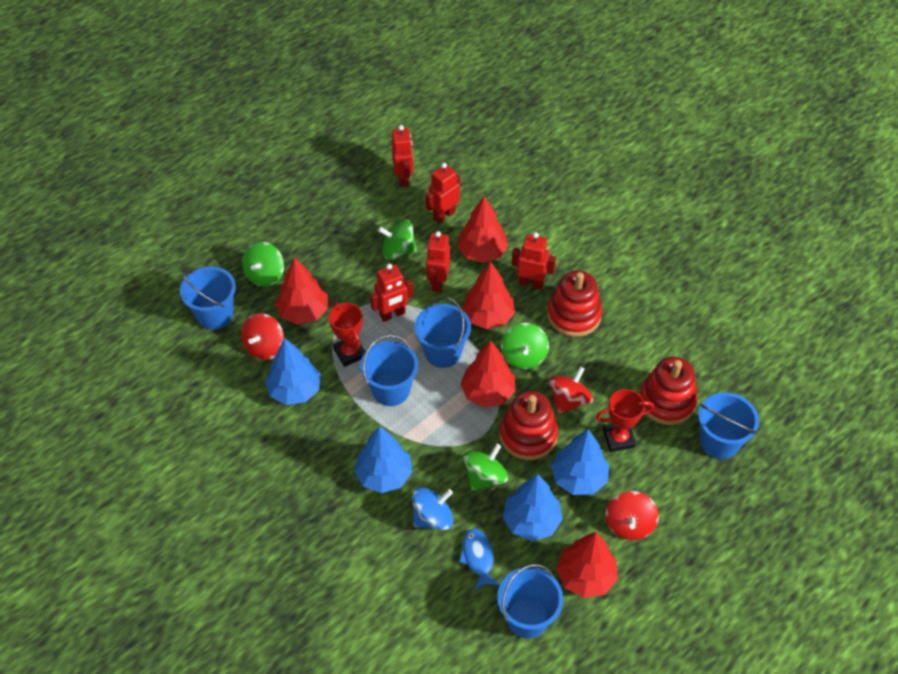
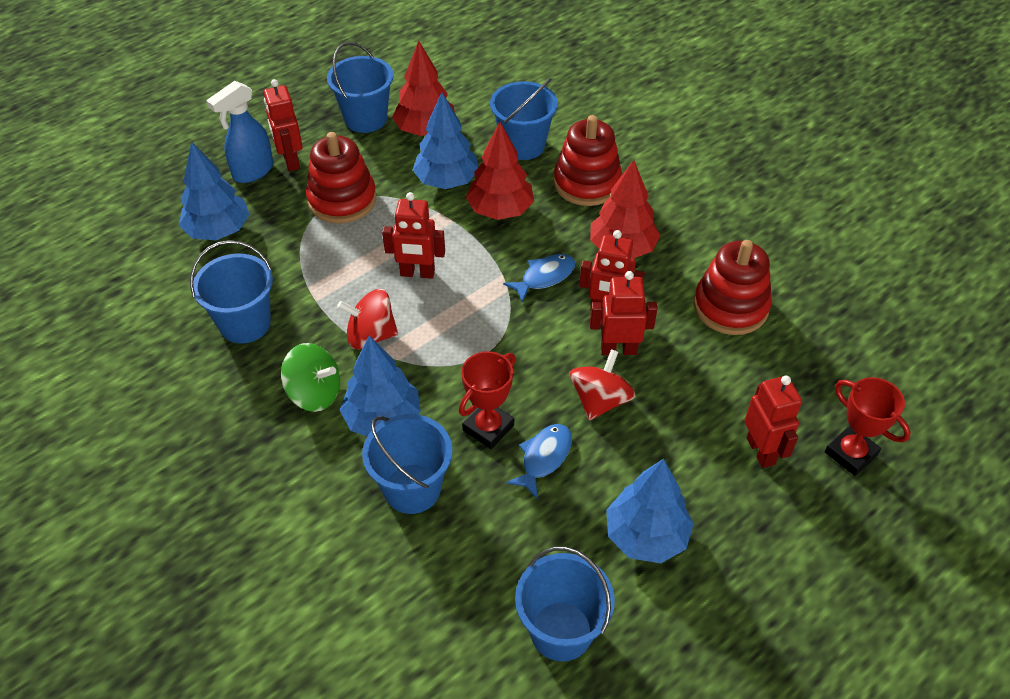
blue fish: [459,529,500,591] = 1 -> [503,254,575,302] [506,424,572,499] = 2
blue spinning top: [412,487,453,530] = 1 -> none = 0
blue spray bottle: none = 0 -> [206,81,273,183] = 1
green spinning top: [242,242,284,287] [378,220,417,260] [463,444,508,491] [501,323,549,369] = 4 -> [281,343,340,412] = 1
red spinning top: [241,313,284,360] [549,367,593,414] [606,491,659,540] = 3 -> [337,289,398,349] [569,349,636,420] = 2
red tree: [275,257,328,325] [457,196,508,263] [460,340,516,408] [462,262,515,329] [556,532,618,598] = 5 -> [392,41,455,136] [466,122,534,220] [590,160,660,259] = 3

